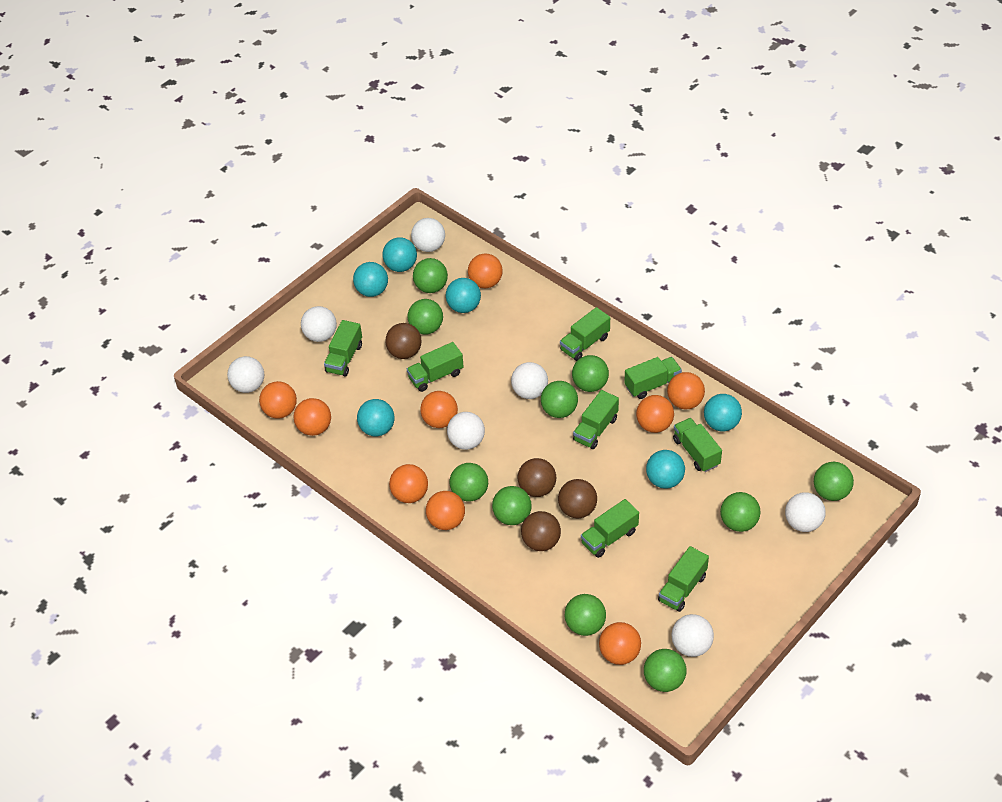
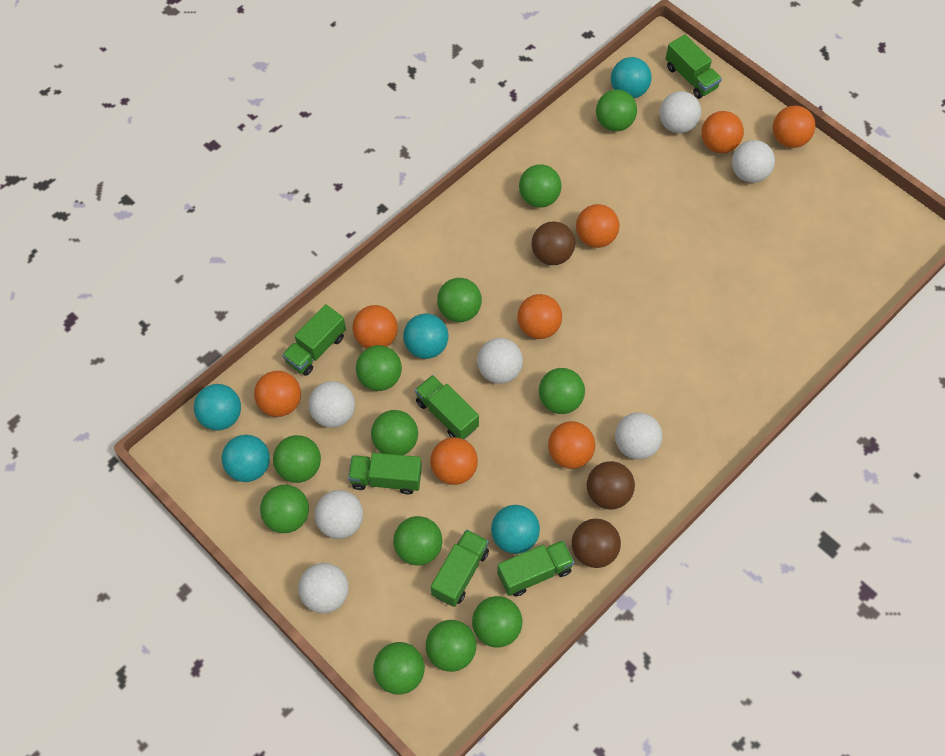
brown ball: [385,323,422,359] [517,458,556,497] [521,511,561,551] [558,479,597,518] = 4 -> [532,221,575,265] [571,519,621,568] [587,461,635,509] = 3
green ball: [407,299,443,334] [413,258,448,293] [450,463,488,502] [492,486,532,525] [541,381,578,418] [565,594,606,636] [572,355,609,392] [644,649,686,692] [720,492,760,532] [814,462,854,501] = 10 -> [260,485,309,533] [273,435,321,483] [356,345,402,391] [371,410,418,455] [373,642,425,695] [393,516,442,566] [426,620,476,672] [437,278,482,322] [472,596,522,647] [519,165,562,207] [539,368,585,414] [596,89,637,132] = 12
green truck: [324,320,362,377] [407,342,464,392] [560,307,610,361] [573,390,619,449] [581,499,639,558] [624,357,682,399] [658,546,709,612] [673,418,722,472] = 8 -> [282,304,346,376] [348,453,422,494] [415,375,479,439] [431,529,489,607] [497,540,574,596] [666,34,722,99] = 6
orange ball: [259,381,297,419] [293,398,331,436] [389,464,428,503] [420,391,458,428] [426,491,465,530] [468,253,503,288] [599,622,641,665] [636,395,674,433] [667,372,705,409] = 9 -> [254,371,301,417] [352,305,398,349] [430,437,478,485] [517,294,562,339] [548,421,595,469] [576,204,619,248] [701,111,744,153] [773,106,815,148] = 8
turquoise ball: [353,262,388,297] [357,399,395,436] [382,237,417,272] [446,278,481,313] [646,450,685,489] [704,394,742,431] = 6 -> [194,384,241,430] [222,435,270,482] [403,314,448,359] [491,505,540,554] [611,57,652,98] = 5

